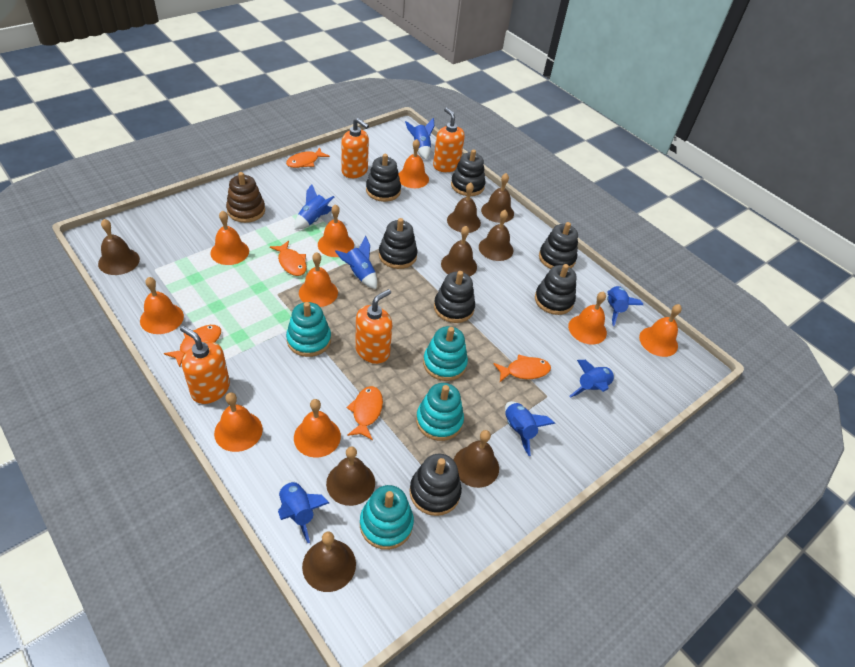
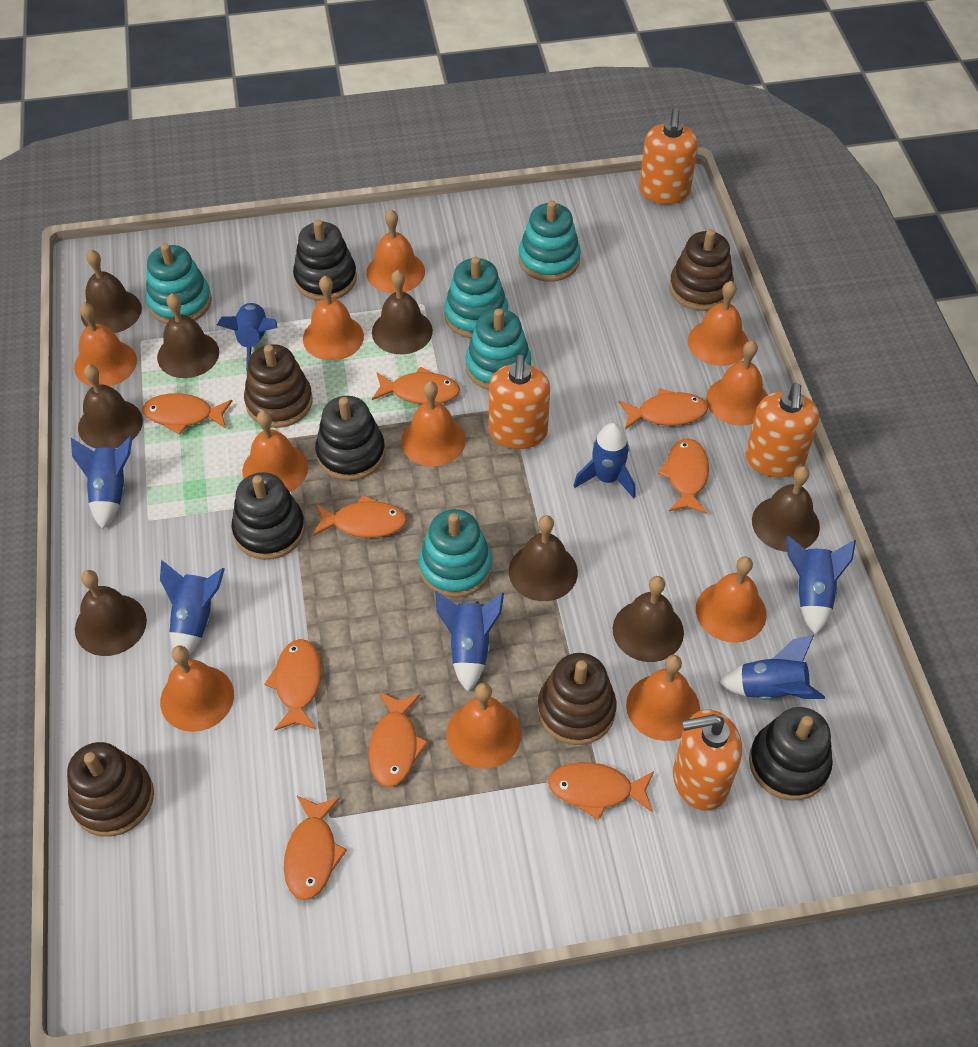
black stacking toy: [366,154,401,202] [379,218,417,269] [409,454,462,516] [434,271,475,323] [451,149,486,196] [535,264,577,315] [539,222,578,269] = 7 -> [231,472,305,560] [293,220,357,301] [315,396,385,481] [749,707,833,801] = 4
brown stacking toy: [226,172,265,223] = 1 -> [67,742,154,837] [244,344,313,428] [538,653,617,745] [669,229,734,311] = 4
orange bell: [140,277,184,334] [210,210,249,265] [214,392,263,452] [294,399,341,458] [299,252,338,307] [318,204,354,257] [398,139,429,188] [568,292,607,345] [639,304,682,357] = 9 -> [74,302,137,387] [160,645,234,732] [242,410,308,492] [303,276,364,361] [366,209,425,293] [401,381,466,467] [446,683,521,769] [626,655,700,741] [688,281,749,366] [696,556,767,643] [706,340,768,426] = 11
orange fish: [164,325,221,367] [270,241,307,276] [286,147,330,168] [347,386,383,440] [493,354,551,382] = 5 -> [142,393,232,435] [264,639,322,731] [284,796,347,900] [313,495,407,538] [368,692,428,787] [372,366,460,404] [548,762,654,820] [619,388,708,429] [658,438,709,514] = 9
turquoise stacking toy: [286,302,331,357] [360,485,414,550] [416,383,464,441] [423,326,468,381] = 4 -> [146,243,212,324] [419,509,492,598] [444,257,508,338] [466,308,531,390] [518,200,581,282] = 5

